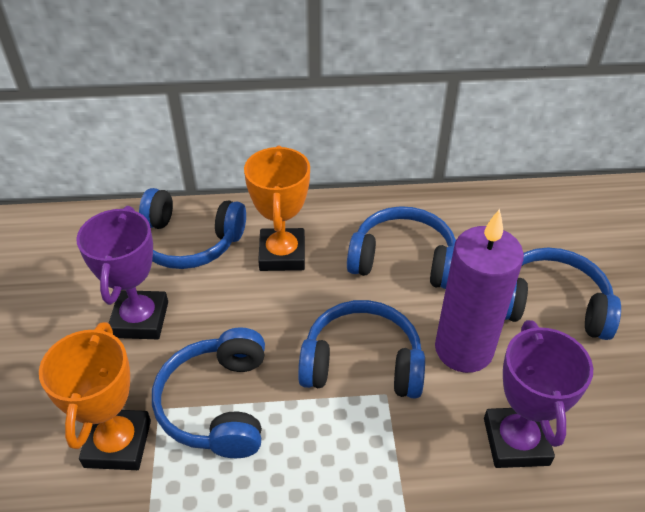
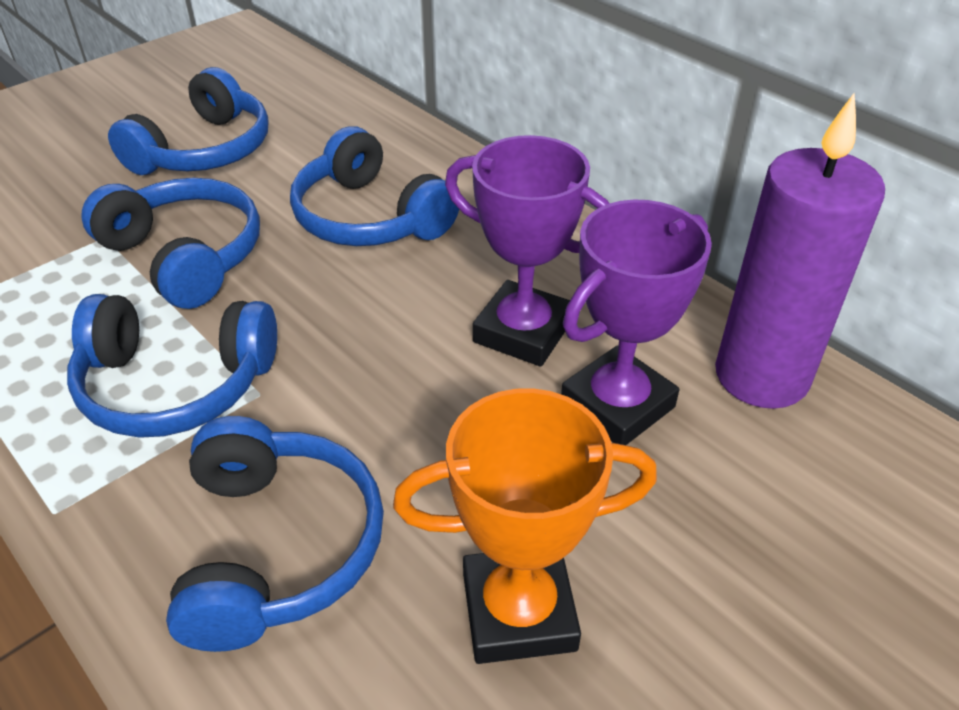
orange trophy: [39,322,151,470] [244,146,310,271] = 2 -> [393,388,657,664] = 1

